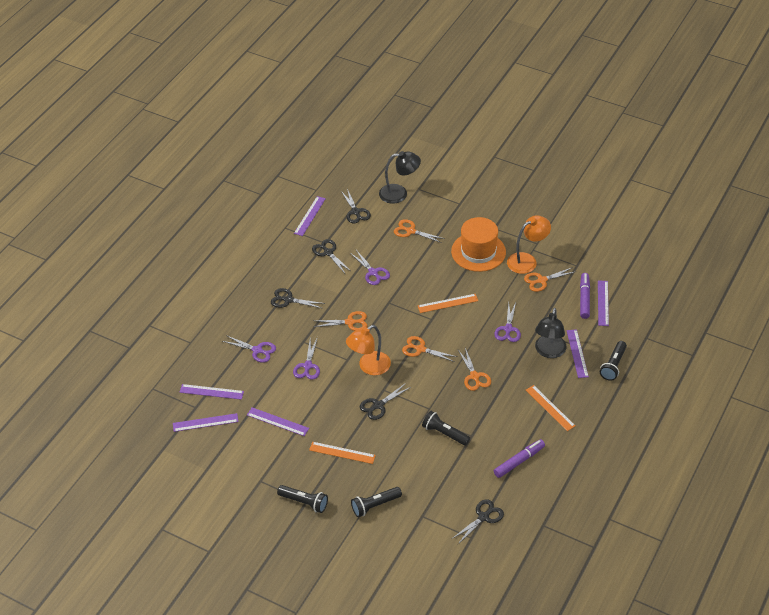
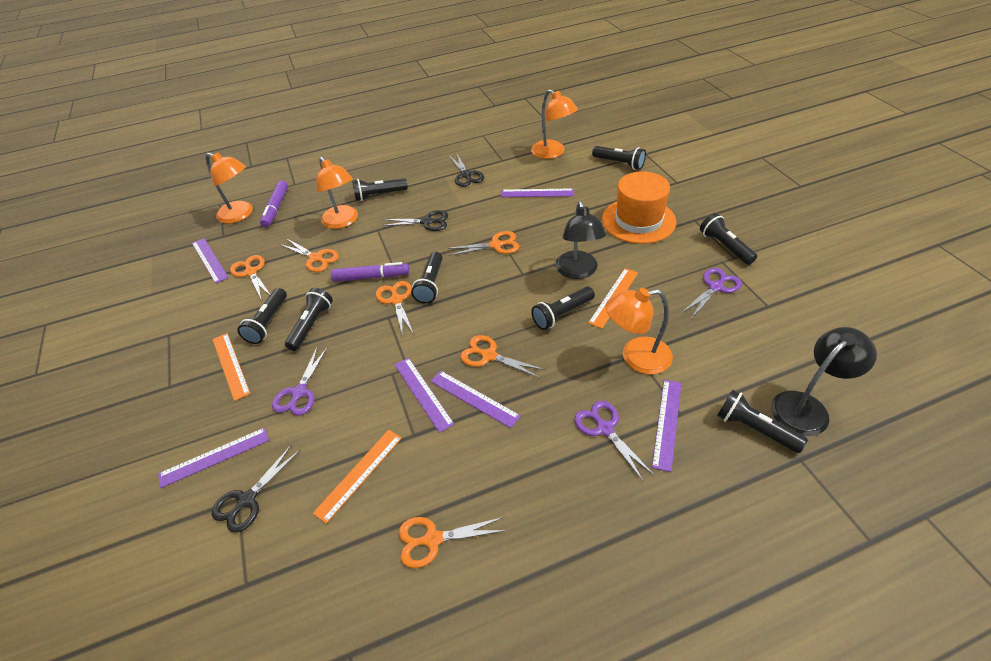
black flashlight: [277,485,328,513] [351,487,402,517] [422,411,470,446] [600,341,627,381] = 4 -> [237,288,287,344] [285,288,333,351] [352,178,408,201] [411,252,443,304] [531,287,595,330] [592,146,646,170] [700,213,757,265] [717,390,808,453] = 8
black scissors: [271,288,325,308] [312,239,352,273] [341,189,371,223] [360,383,411,420] [452,499,504,544] = 5 -> [211,444,300,533] [381,210,448,231] [449,154,484,187] = 3
orange lamp: [346,325,391,375] [507,215,551,274] = 2 -> [206,152,253,224] [316,157,358,229] [531,89,578,159] [606,288,673,375] = 4
orange scissors: [314,311,367,331] [394,219,445,243] [402,336,457,362] [458,348,491,391] [524,267,574,292] = 5 -> [230,255,270,300] [280,238,339,272] [376,281,413,336] [399,517,506,568] [447,231,519,256] [460,335,545,378] = 6
purple scissors: [223,335,276,363] [293,337,320,380] [350,250,390,285] [494,302,521,342] = 4 -> [272,346,328,416] [574,401,654,481] [681,268,742,319] = 3

